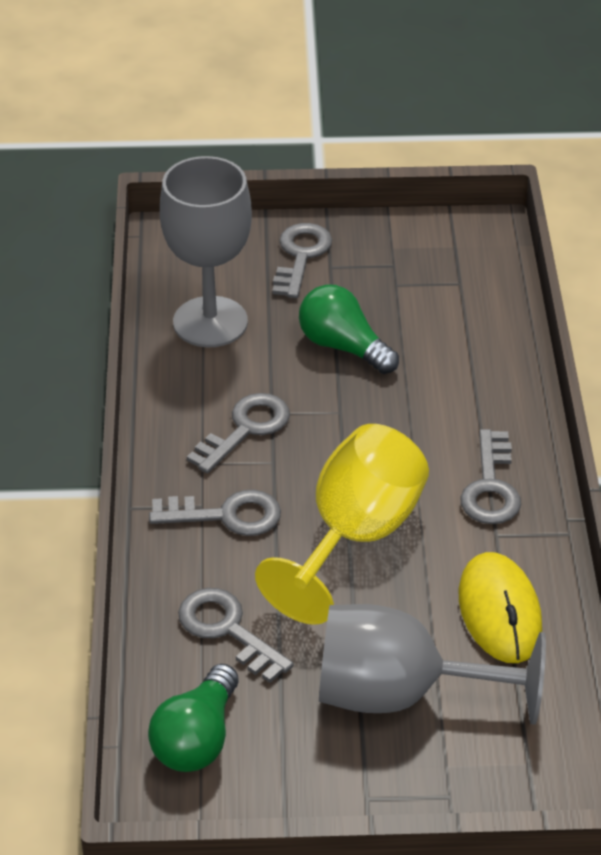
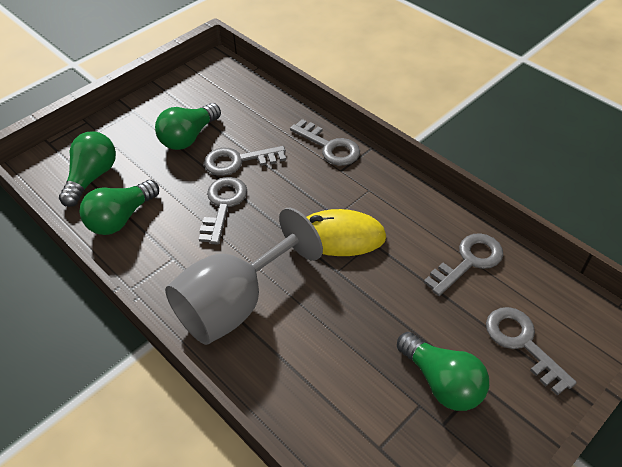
green light bulb: [148,664,239,772] [299,285,399,374] = 2 -> [59,131,116,207] [79,180,159,235] [155,103,221,150] [397,332,489,411] = 4
grey goblet: [160,156,252,347] [319,604,546,725] = 2 -> [165,208,323,345] = 1
yellow goblet: [255,424,429,625] = 1 -> none = 0

